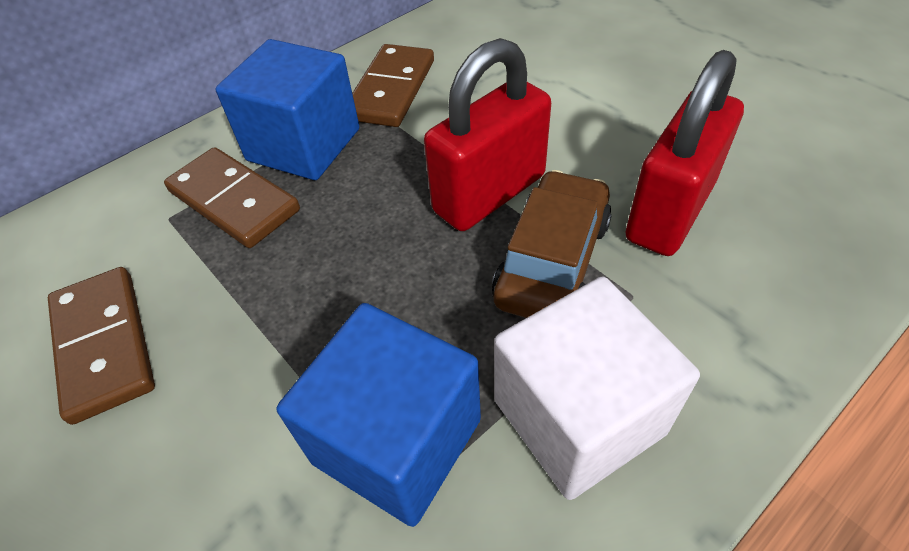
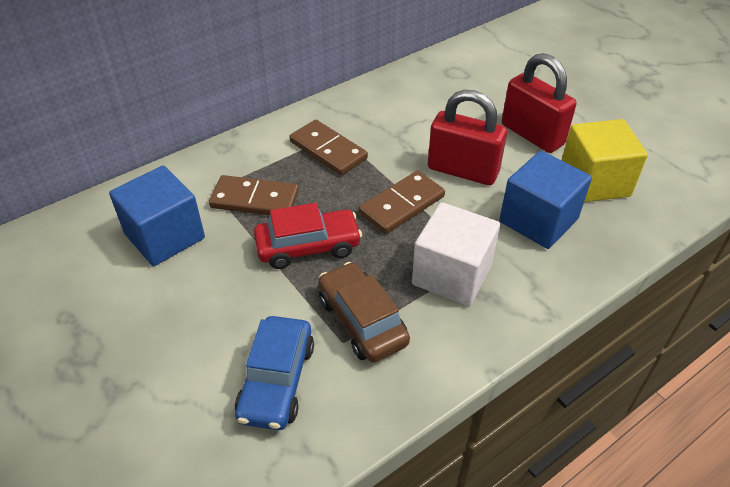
blue car: none = 0 -> [235,316,314,430] = 1
red car: none = 0 -> [254,203,362,269] = 1
yellow cube: none = 0 -> [561,119,648,202] = 1

